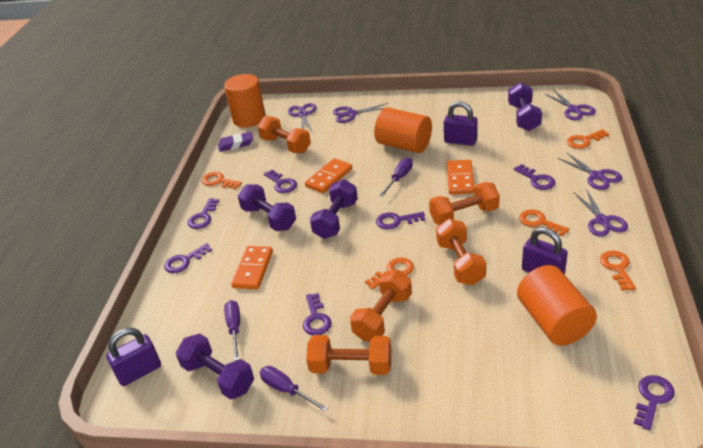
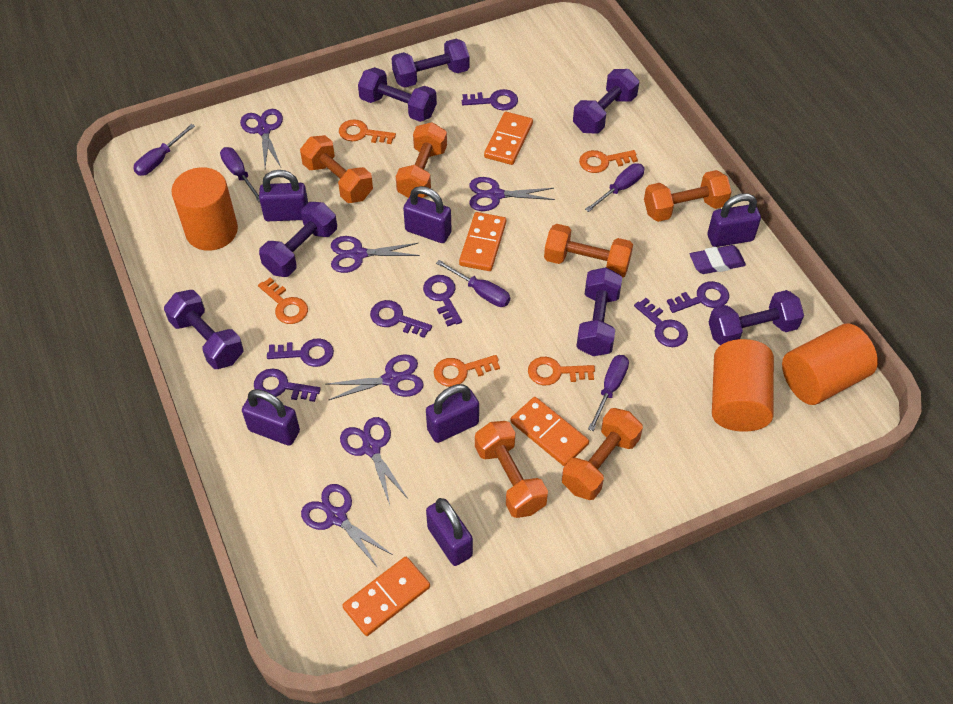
orange domino: [231,246,273,289] [305,158,353,193] [447,160,475,195] = 3 -> [342,557,430,636] [459,212,506,271] [484,112,533,165] [511,397,589,466] = 4
orange dumbbell: [257,116,311,153] [306,335,391,375] [350,270,412,341] [429,182,500,225] [436,219,486,285] = 5 -> [300,135,373,203] [396,122,447,198] [475,421,548,518] [544,224,633,278] [562,408,643,500] [644,170,732,222] = 6
purple dumbbell: [176,333,254,400] [238,184,296,231] [310,179,358,239] [508,82,542,131] = 4 -> [164,290,243,369] [259,202,337,277] [358,67,437,122] [391,38,470,88] [573,69,639,134] [576,267,622,356] [709,290,804,345] = 7
purple padlock: [106,328,161,386] [444,101,478,146] [522,227,568,275] = 3 -> [242,389,300,446] [259,170,308,221] [403,186,452,243] [426,384,479,443] [426,498,473,566] [708,193,761,247] = 6
purple scissors: [288,103,317,133] [333,103,388,123] [544,90,596,120] [557,152,622,190] [573,189,628,237] = 5 -> [240,109,283,167] [301,484,393,568] [326,354,424,400] [331,236,420,273] [340,417,408,505] [469,177,555,211] = 6
purple screwdriver: [224,300,240,361] [260,366,329,412] [379,158,413,196] = 3 -> [133,124,195,176] [220,147,260,202] [436,260,510,307] [585,163,645,212] [588,355,629,431] = 5

